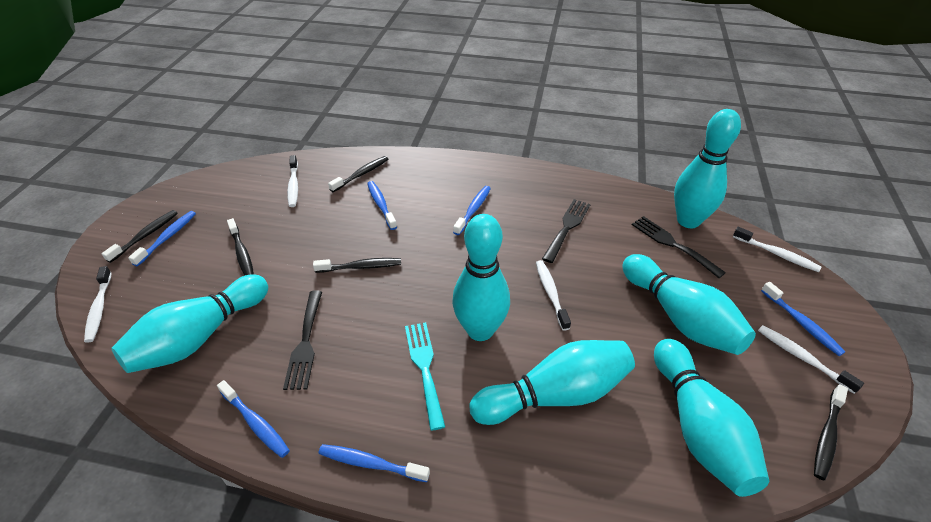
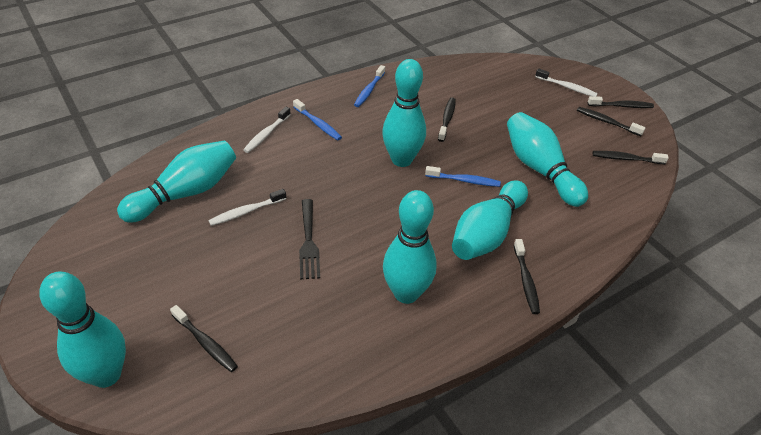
black fork: [283,290,322,390] [542,199,591,263] [632,216,726,278] = 3 -> [299,199,320,279] = 1
black toothbrush: [102,210,178,263] [227,218,254,276] [313,258,401,273] [328,156,388,192] [814,384,848,480] = 5 -> [170,305,238,372] [438,98,456,142] [514,239,540,314] [577,107,646,136] [588,96,654,108] [593,151,669,164] = 6
blue toothbrush: [128,211,196,266] [217,380,290,458] [319,444,430,482] [367,181,397,230] [453,186,491,235] [761,282,845,356] = 6 -> [293,99,342,140] [354,65,385,107] [425,166,501,187] = 3
turquoise fork: [405,322,445,431] = 1 -> none = 0
white toothbrush: [84,266,112,343] [287,155,298,207] [536,260,571,331] [733,227,821,272] [758,325,864,394] = 5 -> [208,189,286,226] [243,107,291,153] [535,69,598,96] = 3

